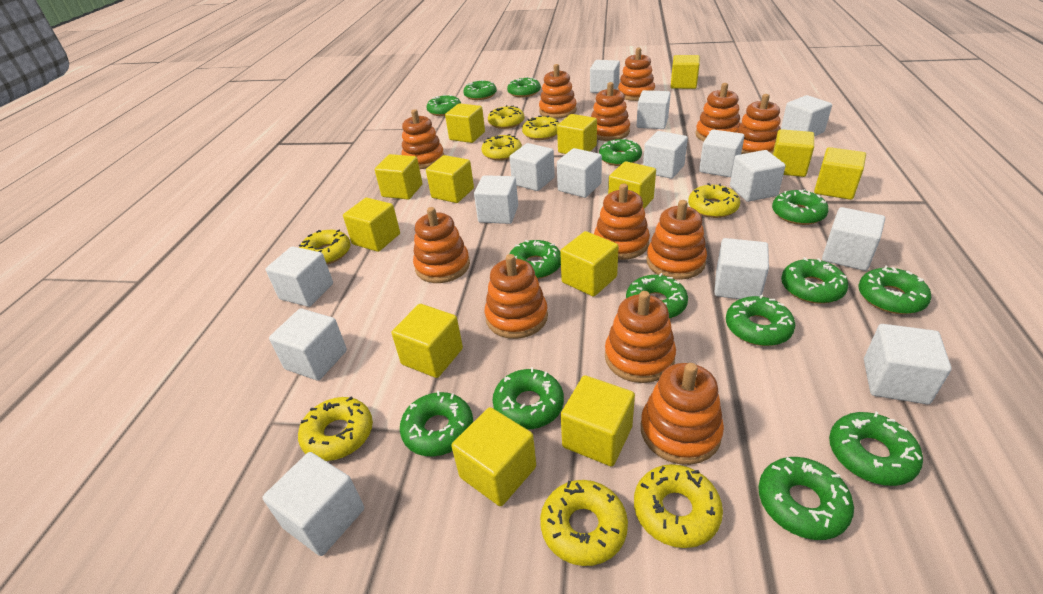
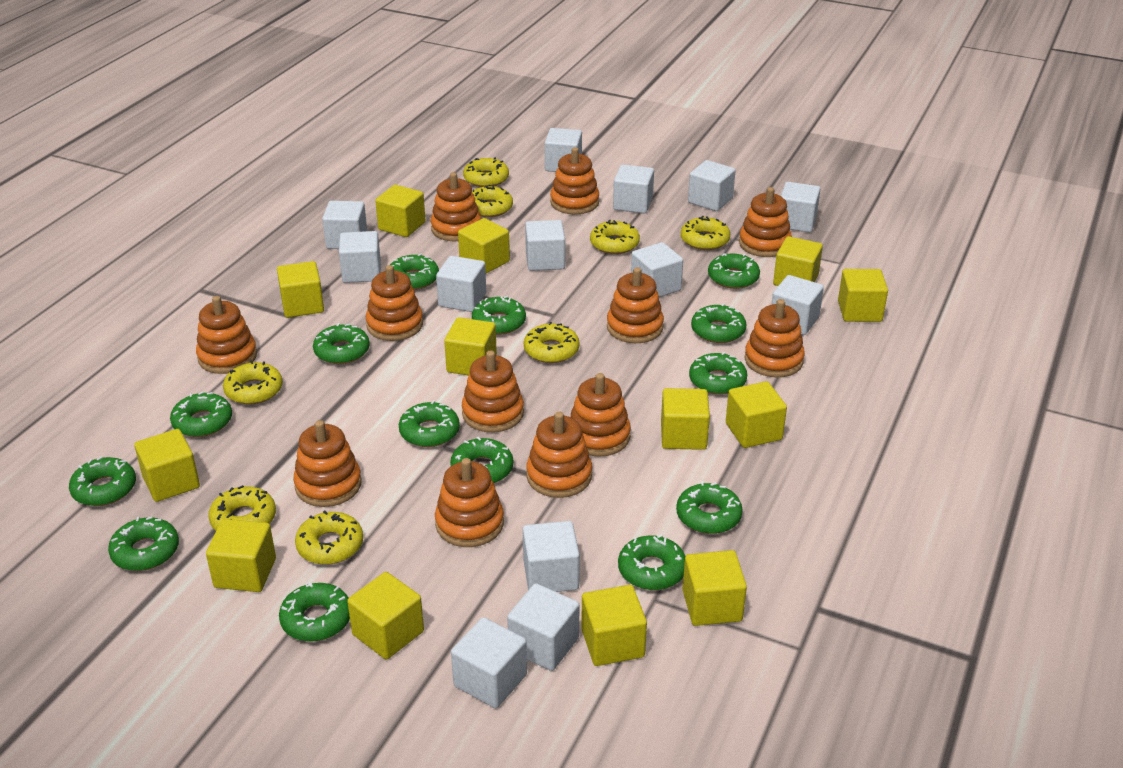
white cube: [263,452,364,556] [266,246,333,307] [269,308,347,380] [474,175,518,224] [509,143,555,191] [557,148,602,198] [590,60,620,93] [637,90,671,129] [643,131,688,179] [699,129,744,177] [714,238,769,299] [730,150,786,202] [781,95,832,136] [822,207,885,271] [864,324,952,404] = 15 -> [322,201,367,249] [339,231,381,283] [436,256,486,312] [451,617,527,708] [507,583,579,671] [523,521,580,592] [525,220,565,271] [545,128,582,172] [613,164,654,214] [631,242,683,297] [688,160,736,211] [771,275,824,335] [781,182,820,233] = 13

